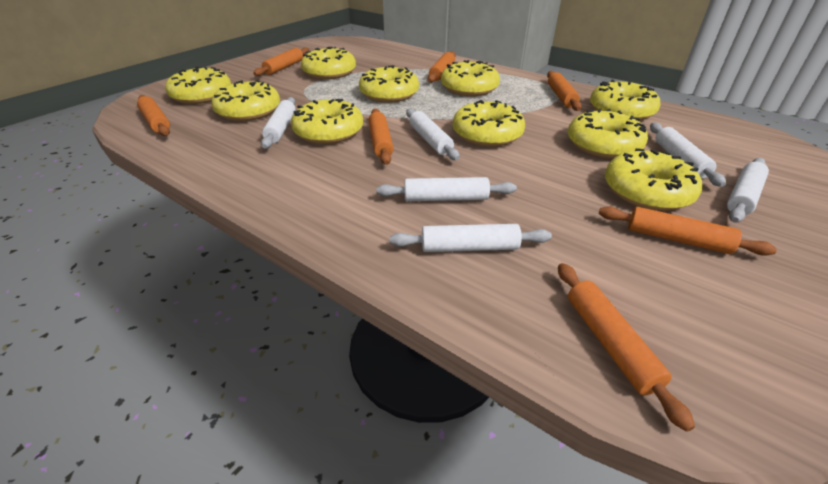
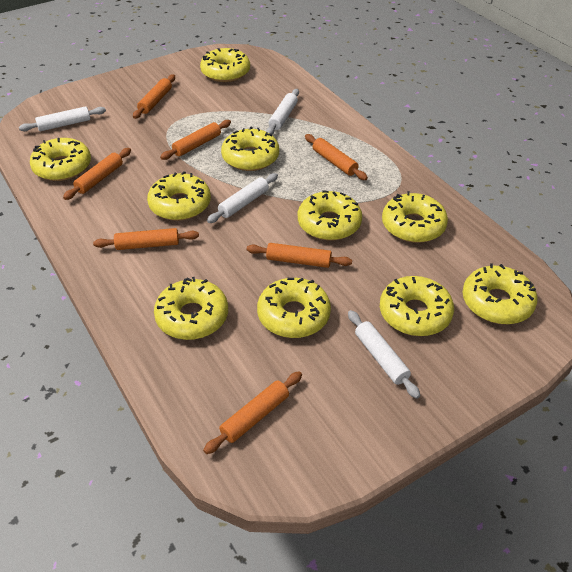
white rolling pin: [261,97,296,149] [376,177,517,201] [390,224,552,252] [406,108,460,160] [650,123,726,187] [727,158,769,223] = 6 -> [19,106,106,131] [207,173,278,223] [266,89,299,134] [348,310,420,399] = 4

